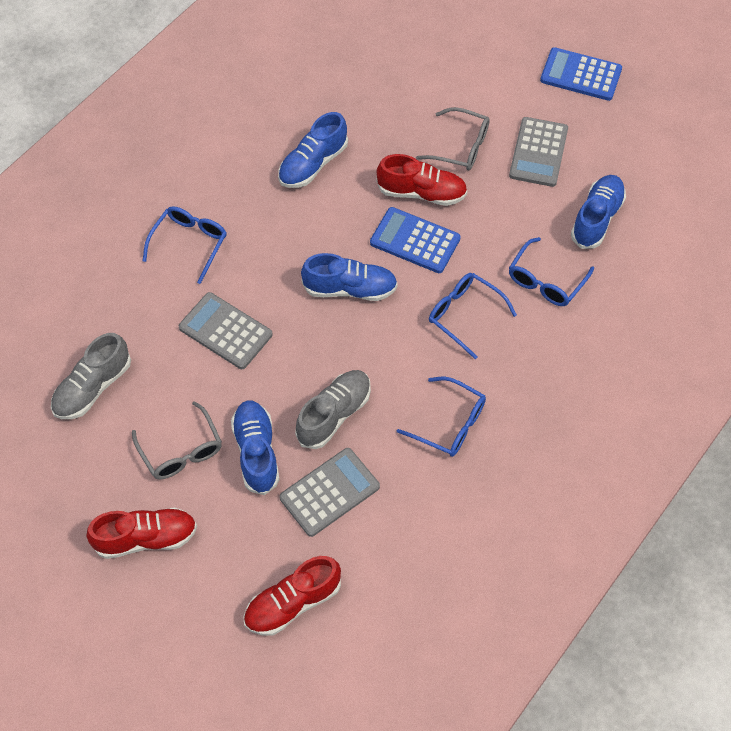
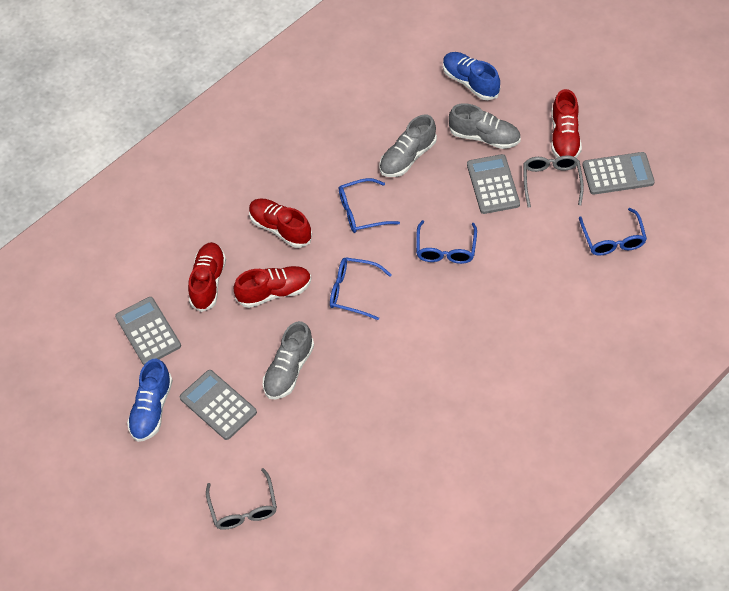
blue calculator: [370,207,461,273] [540,47,622,101] = 2 -> none = 0
blue shoe: [231,400,279,495] [278,112,348,188] [301,253,398,301] [571,175,626,249] = 4 -> [127,359,173,442] [443,52,500,100] = 2
grey calculator: [179,292,273,369] [279,448,380,537] [509,117,568,187] = 3 -> [115,297,181,365] [180,370,257,440] [467,154,520,214] [583,152,655,195] = 4
grey shoe: [51,333,131,419] [295,370,371,449] = 2 -> [263,321,314,399] [380,115,437,177] [449,103,521,149] = 3
red shoe: [87,507,197,559] [244,556,341,635] [376,154,467,206] = 3 -> [188,242,226,312] [234,266,312,308] [249,198,312,248] [551,89,582,158] = 4

